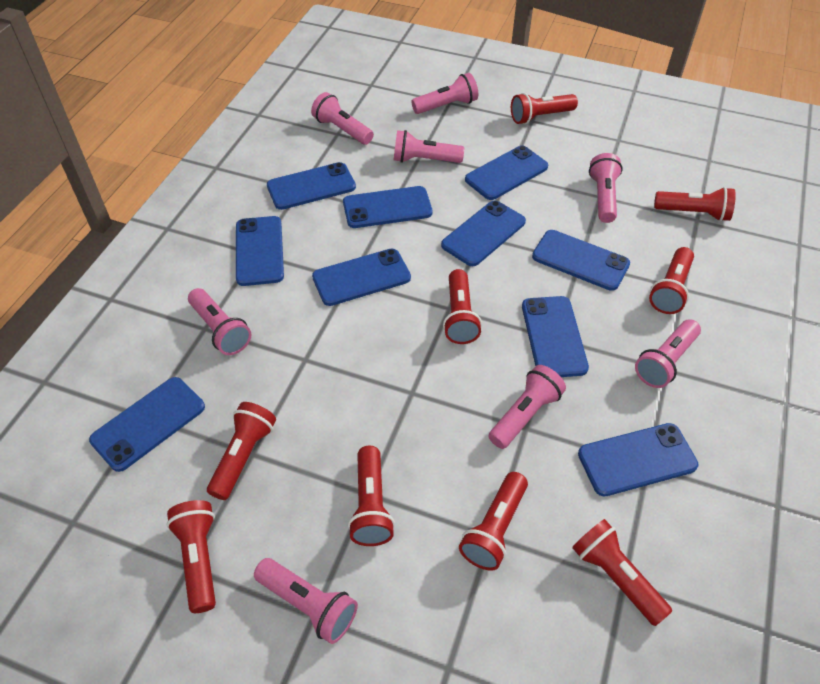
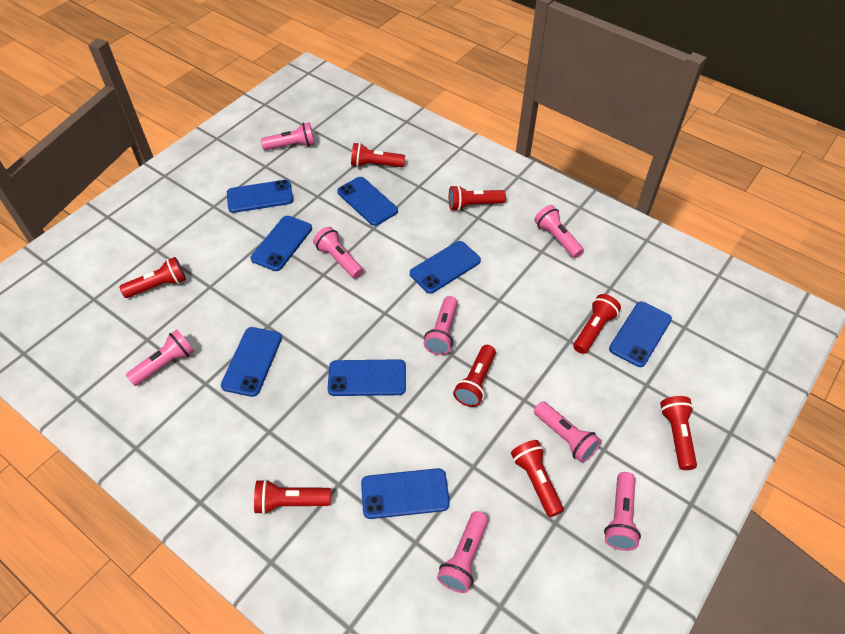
blue phone: [89,377,205,472] [236,216,284,286] [267,162,356,210] [312,249,411,306] [343,186,432,228] [441,200,526,266] [465,146,548,200] [522,296,589,377] [532,230,630,291] [578,423,698,497] = 10 -> [221,327,282,397] [227,180,293,213] [251,216,312,271] [328,359,406,396] [337,177,398,226] [361,468,450,519] [410,241,481,293] [609,302,672,367] = 8
red flashlight: [167,500,216,613] [207,402,276,500] [348,446,395,546] [443,269,482,344] [459,472,528,570] [511,93,578,124] [572,519,672,626] [649,247,694,314] [654,187,736,221] = 9 -> [120,257,186,298] [254,479,331,515] [351,143,405,167] [449,185,506,211] [453,345,496,407] [511,440,564,517] [573,294,621,354] [660,396,697,470] = 8

